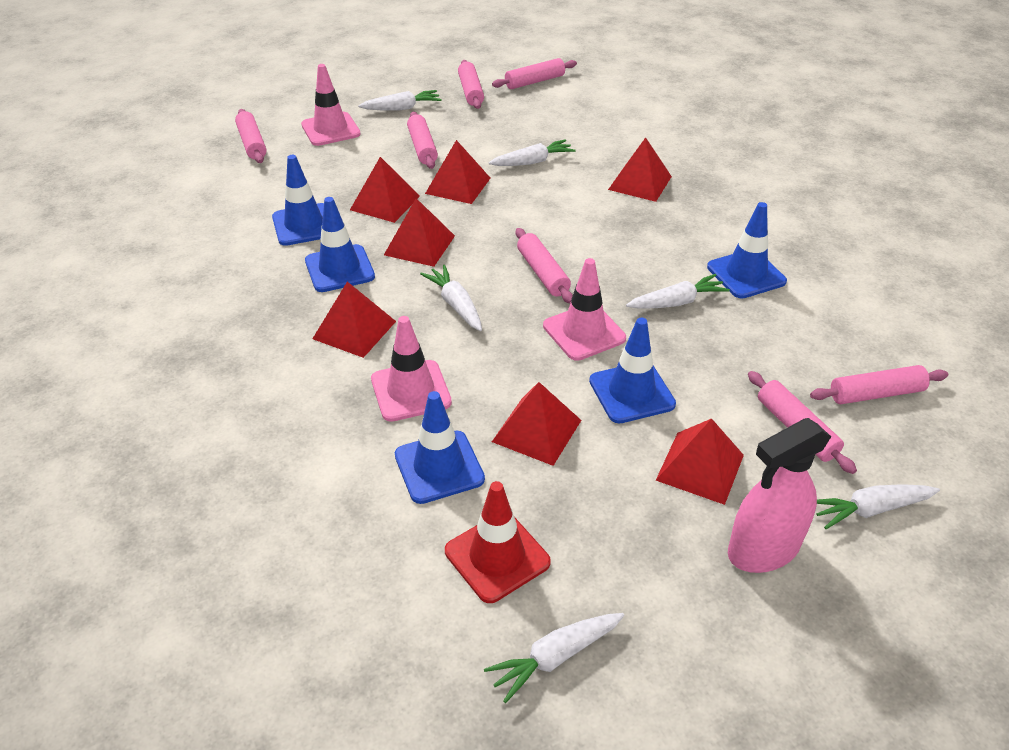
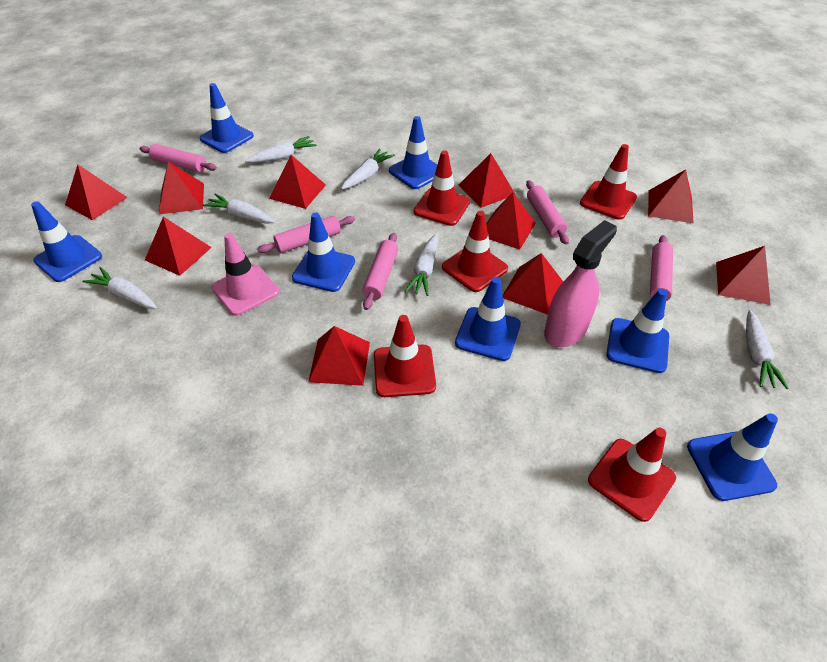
blue traffic cone: [272,155,324,246] [305,197,375,292] [395,391,485,504] [589,318,676,423] [707,202,787,299] = 5 -> [31,201,102,282] [199,83,254,153] [292,212,355,292] [389,116,438,189] [455,277,521,361] [606,289,669,373] [687,413,778,501] = 7
pink rolling pin: [235,109,266,163] [407,112,438,169] [458,60,484,109] [492,58,577,89] [516,228,573,303] [748,371,857,474] [810,365,948,404] = 7 -> [140,144,217,172] [257,216,355,253] [362,233,398,310] [526,180,569,245] [650,235,673,301] = 5
pink traffic cone: [301,64,361,146] [371,316,452,422] [543,258,626,361] = 3 -> [212,233,279,316] = 1
red pyramid: [312,282,396,358] [350,157,420,223] [384,198,455,267] [425,140,491,204] [492,382,581,466] [608,137,672,202] [656,418,744,505] = 7 -> [65,165,128,220] [145,217,212,276] [158,162,204,215] [269,155,326,209] [308,326,370,386] [458,153,516,208] [486,192,536,250] [503,253,563,315] [648,169,694,223] [716,246,771,305] = 10
red traffic cone: [445,481,551,603] = 1 -> [374,315,436,397] [414,150,470,226] [442,211,508,292] [580,144,637,220] [588,428,676,522] = 5

